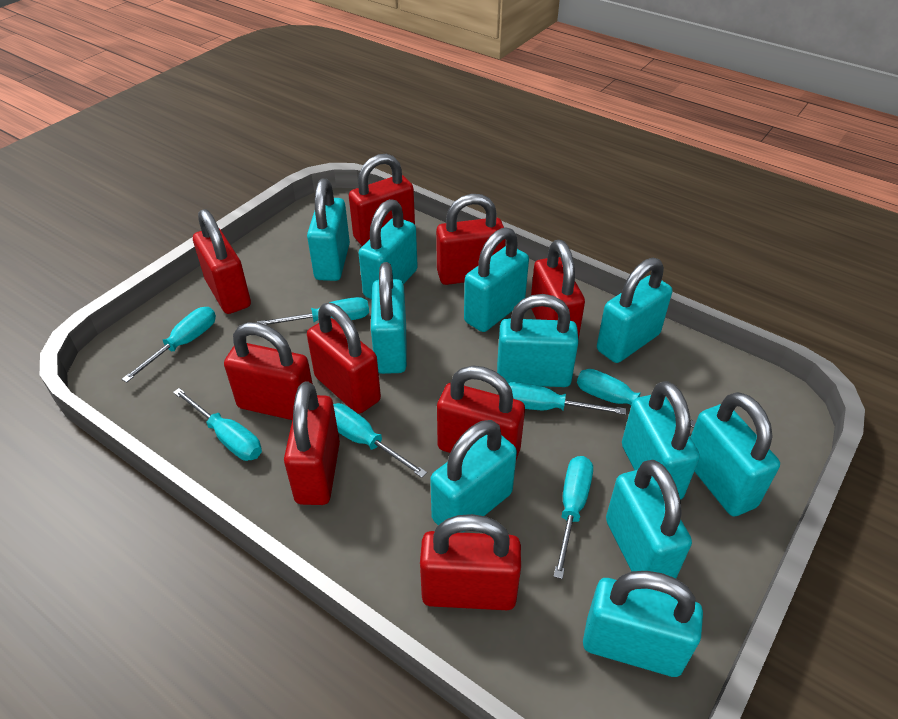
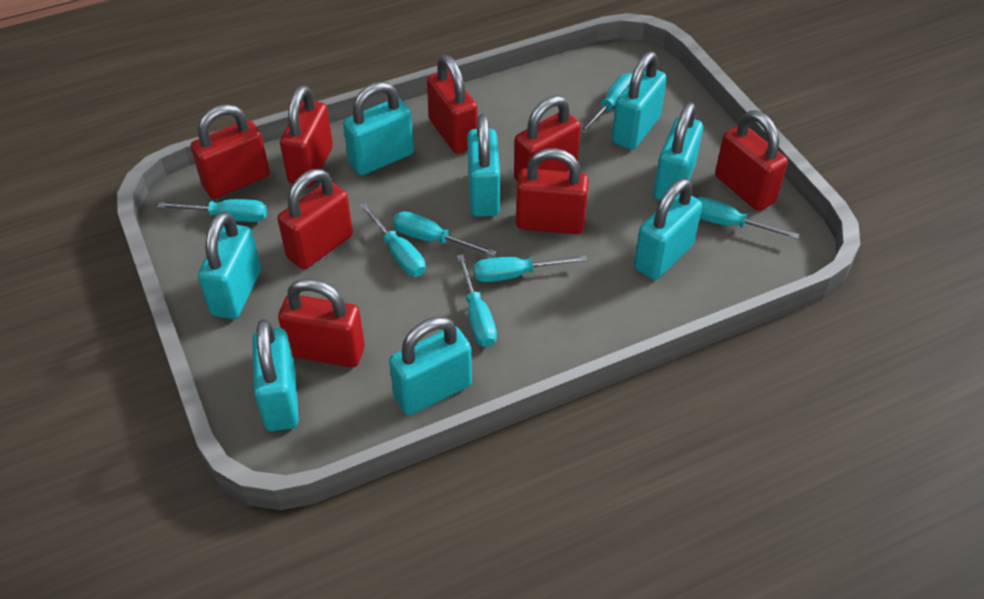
red padlock: [193,209,251,314] [224,322,313,420] [284,382,340,505] [307,303,381,414] [349,154,415,246] [420,514,521,610] [436,194,506,285] [437,366,525,460] [531,240,585,340] = 9 -> [191,104,270,199] [278,169,353,269] [278,278,365,367] [280,85,333,187] [427,55,477,154] [514,95,581,182] [516,148,589,234] [715,110,788,211] = 8
turquoise padlock: [307,179,350,281] [359,199,418,299] [371,262,407,374] [430,420,517,533] [464,227,529,332] [497,294,579,387] [583,571,703,677] [597,258,672,363] [606,460,692,578] [622,381,700,500] [691,392,780,516] = 11 -> [198,211,261,319] [252,319,299,431] [343,82,414,175] [389,317,472,415] [467,114,500,217] [612,52,667,150] [634,178,702,280] [653,102,703,200] = 8

